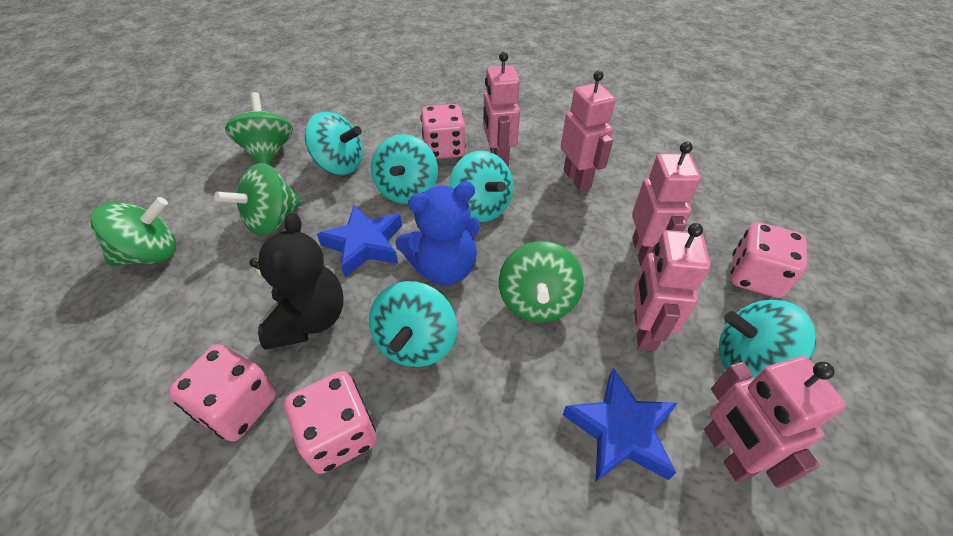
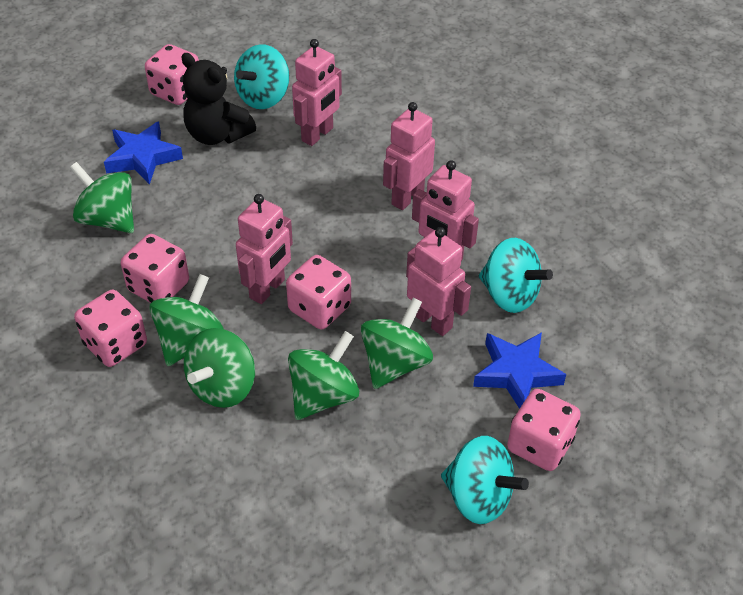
blue teddy bear: [395,182,480,285] = 1 -> none = 0
green spinning top: [90,197,176,266] [214,163,302,236] [225,92,293,165] [499,241,584,323] = 4 -> [70,162,134,233] [149,274,223,366] [184,328,255,408] [288,331,359,420] [361,298,433,389] = 5
pink dice: [168,344,276,442] [284,371,377,474] [420,104,466,159] [730,222,807,298] = 4 -> [74,290,147,367] [121,234,189,303] [145,44,199,105] [286,255,351,329] [507,389,581,471] = 5
turquoise spinning top: [305,112,363,175] [369,281,457,367] [371,134,438,204] [449,151,513,222] [719,300,816,379] = 5 -> [234,44,289,109] [441,436,529,524] [479,238,553,313] = 3

